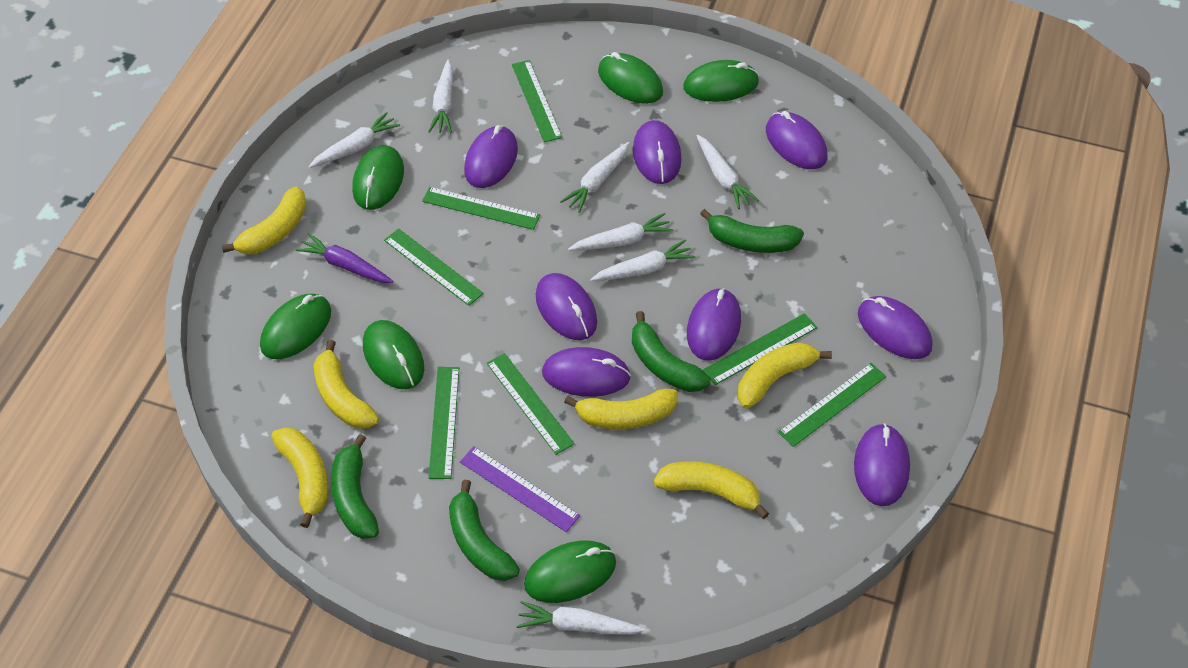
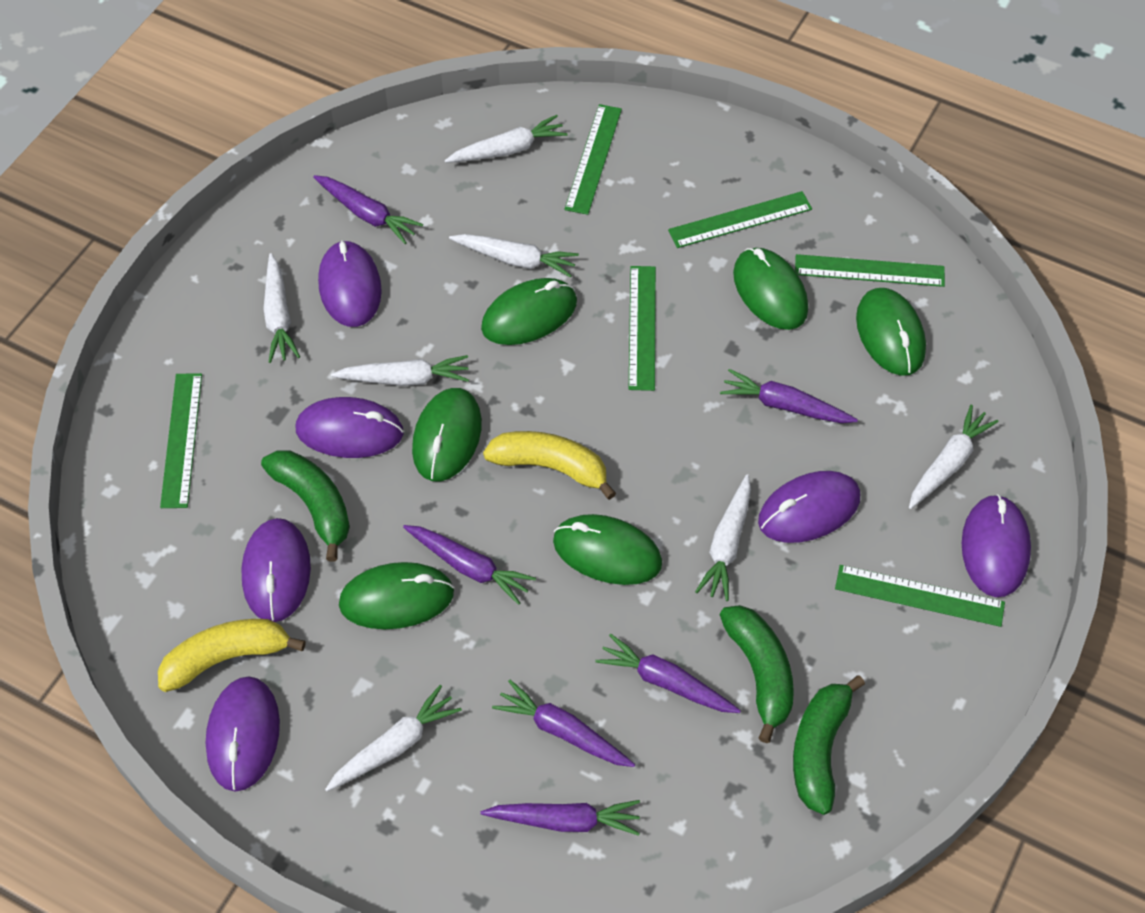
green banana: [331,434,379,539] [449,480,520,581] [632,311,711,392] [700,209,804,253] = 4 -> [261,450,350,562] [720,605,794,743] [793,675,865,815] = 3
green ruler: [384,228,484,306] [422,187,540,230] [428,367,459,479] [486,353,575,455] [512,60,562,142] [703,313,817,385] [778,363,886,447] = 7 -> [160,373,202,508] [565,104,622,215] [629,266,656,391] [668,191,812,248] [795,254,945,287] [835,565,1005,627] = 6
purple carrot: [295,233,393,283] = 1 -> [313,175,423,244] [403,525,536,605] [480,800,640,836] [492,680,635,767] [595,634,741,713] [720,369,858,423] = 6
purple mouse: [464,125,518,188] [536,273,597,340] [542,347,631,397] [633,120,682,184] [687,288,741,361] [766,111,827,169] [854,423,910,506] [858,296,933,359] = 8 -> [206,676,280,791] [241,518,311,622] [296,397,404,458] [318,240,382,327] [758,471,860,543] [962,494,1031,597] = 6
purple ruler: [460,446,580,532] = 1 -> none = 0
yellow banana: [222,187,307,254] [271,427,329,528] [314,340,379,429] [564,389,678,429] [654,461,769,519] [738,342,832,409] = 6 -> [158,619,306,692] [483,431,616,500] = 2

